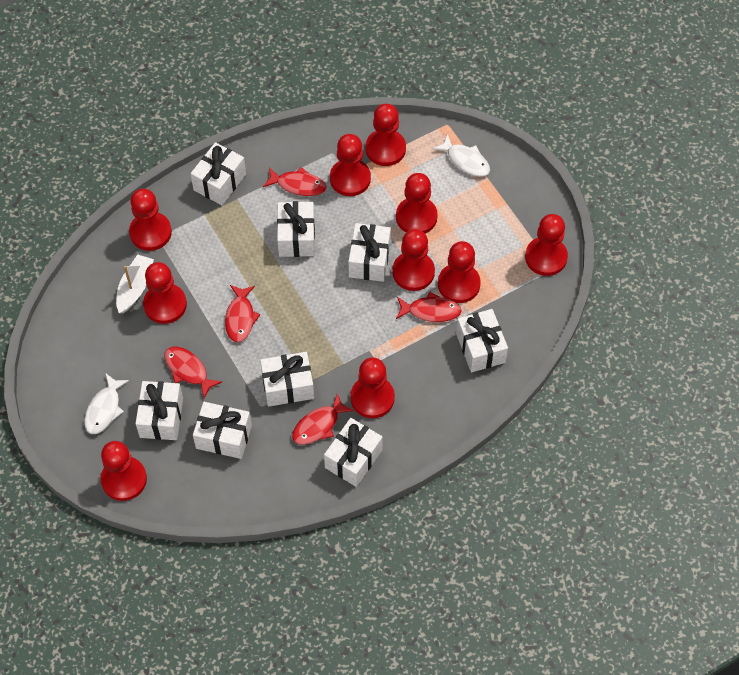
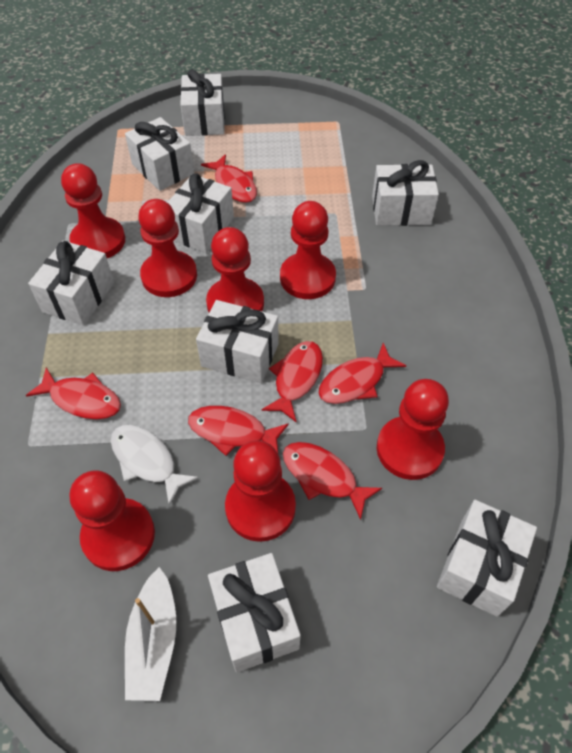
red fish: [164,346,222,398] [225,285,260,342] [263,167,326,196] [292,394,354,445] [396,292,462,322] = 5 -> [26,368,121,419] [188,406,289,456] [201,154,257,203] [261,341,323,422] [283,442,382,520] [319,343,406,404] = 6
red pawn: [101,441,147,501] [129,189,172,251] [143,262,187,324] [330,134,371,196] [350,357,395,418] [365,104,406,166] [392,229,435,291] [396,173,438,234] [438,241,481,303] [525,214,568,276] = 10 -> [61,163,125,258] [70,470,155,571] [138,199,197,297] [206,227,264,312] [225,440,296,542] [280,201,336,299] [377,379,449,480] = 7
white fish: [84,374,129,434] [433,134,490,177] = 2 -> [110,425,199,505] = 1

